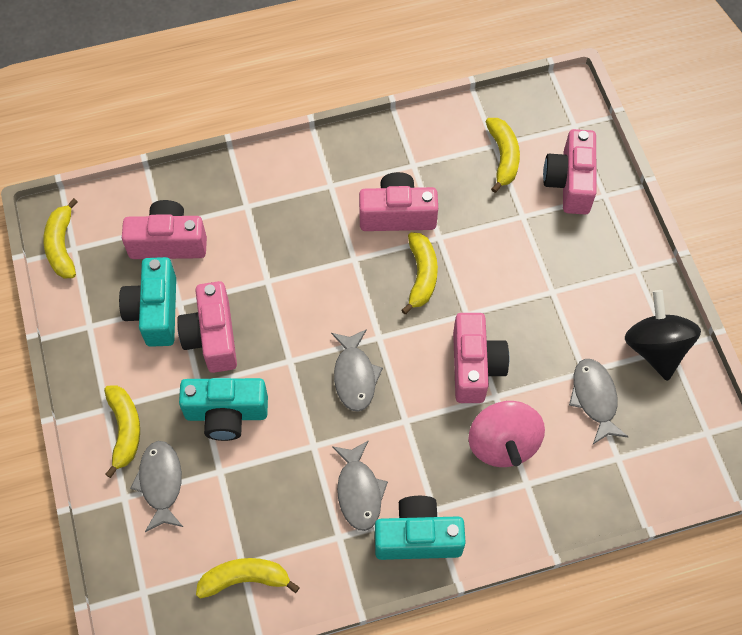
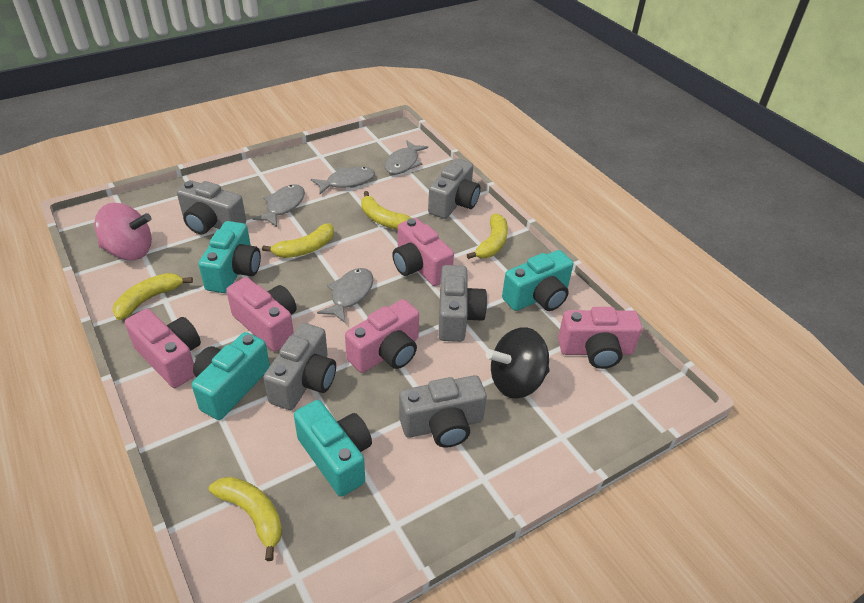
grey camera: none = 0 -> [177,180,246,234] [263,323,336,410] [399,375,487,448] [428,158,480,219] [438,265,487,342] = 5
turquoise camera: [119,257,176,347] [179,378,268,441] [375,496,466,560] = 3 -> [192,332,270,420] [198,221,261,293] [294,400,372,497] [502,250,573,311] = 4

